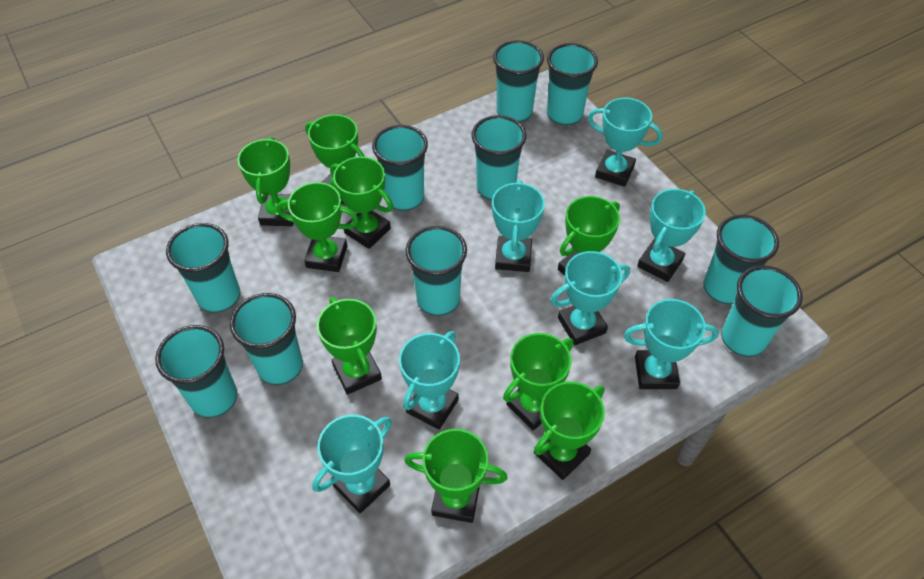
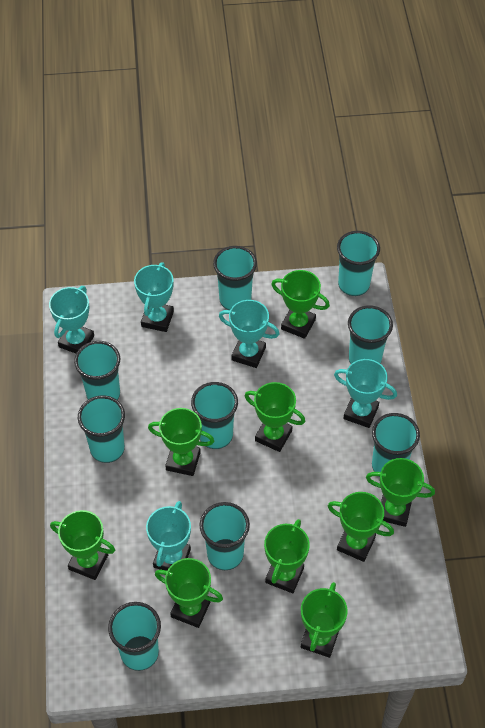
turquoise cup: [155,325,237,418] [166,223,240,313] [230,293,303,385] [372,125,428,211] [406,226,467,316] [471,115,527,200] [493,40,544,122] [547,43,598,125] [704,215,779,304] [722,265,803,357] = 10 -> [74,341,120,400] [78,395,125,463] [108,602,161,671] [191,382,238,449] [199,502,250,570] [213,246,257,310] [337,231,380,296] [348,305,393,364] [372,413,420,477] = 9
turquoise trophy: [312,415,392,513] [399,331,460,430] [492,180,545,272] [550,251,630,345] [588,98,663,187] [624,299,719,389] [637,189,706,282] = 7 -> [49,286,94,353] [134,262,174,332] [146,501,191,571] [219,300,280,368] [334,359,397,428] = 5

